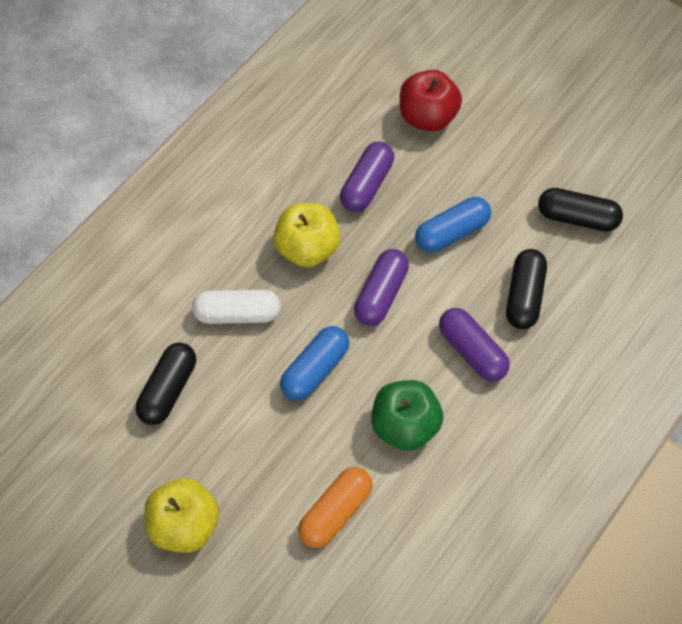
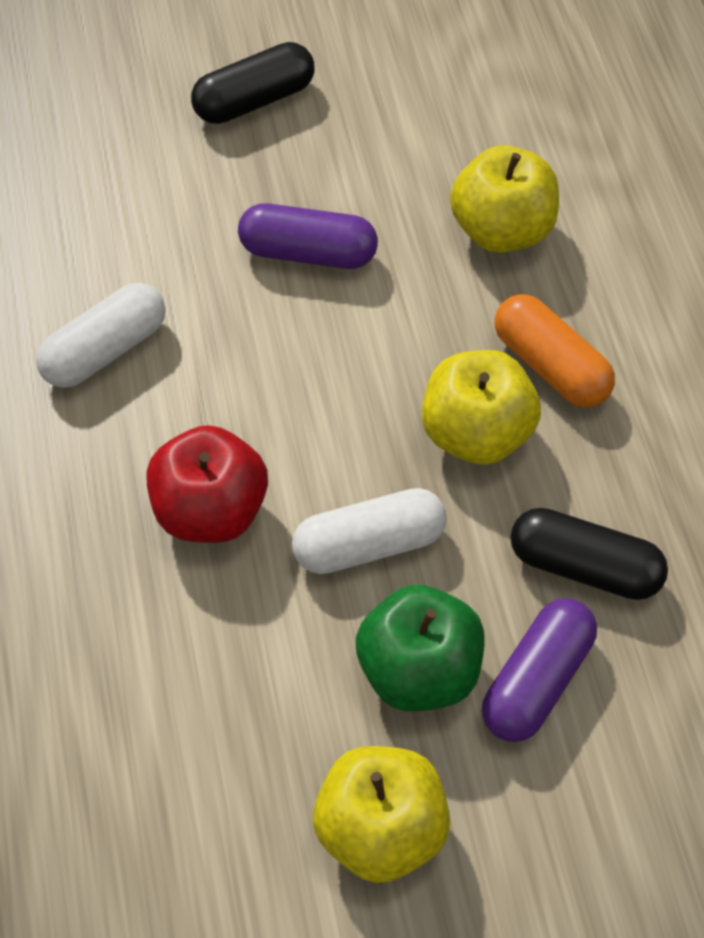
black capsule: [136,343,196,425] [506,249,547,329] [538,188,623,232] = 3 -> [191,42,315,124] [510,508,668,600] = 2
blue capsule: [280,326,349,401] [415,197,491,253] = 2 -> none = 0
purple capsule: [340,142,394,212] [354,249,409,326] [439,308,510,382] = 3 -> [238,203,378,269] [482,598,597,742] = 2
white capsule: [192,290,281,324] = 1 -> [36,283,166,388] [292,488,447,574] = 2
yellow apple: [145,478,219,553] [273,203,341,267] = 2 -> [313,746,450,883] [422,350,541,465] [450,145,559,253] = 3

